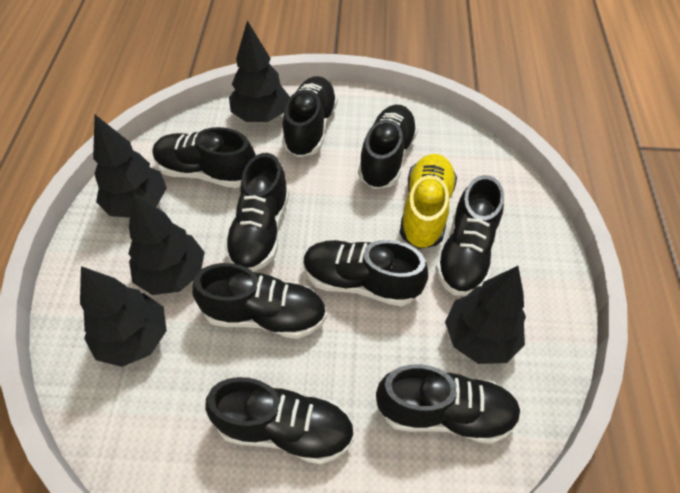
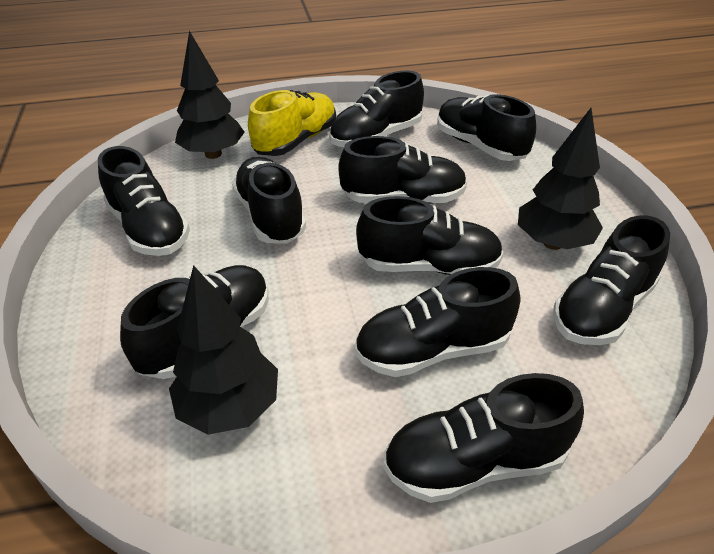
black shoe: [153,127,256,188] [192,263,327,339] [205,377,354,465] [224,153,289,272] [282,76,338,157] [303,240,428,306] [358,105,418,189] [376,364,521,444] [435,175,504,296] = 9 -> [98,146,190,256] [120,265,268,379] [232,157,306,244] [329,71,424,147] [338,136,467,204] [355,267,520,377] [356,196,503,275] [383,373,584,503] [437,94,536,161] [553,215,670,345] = 10
black tree: [80,266,167,367] [93,115,167,218] [128,192,205,295] [229,20,290,122] [445,266,526,364] = 5 -> [169,265,278,435] [175,31,245,159] [518,108,603,250] = 3

